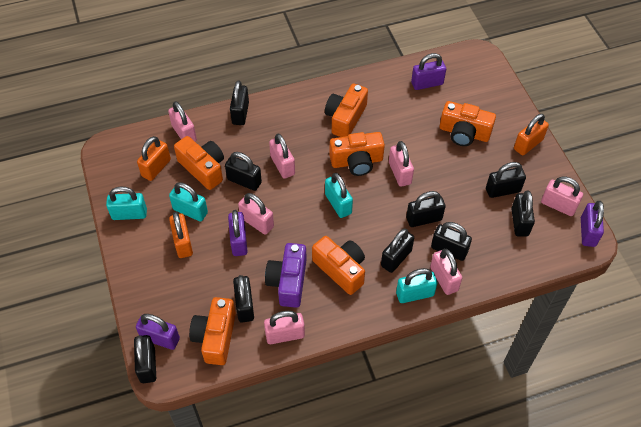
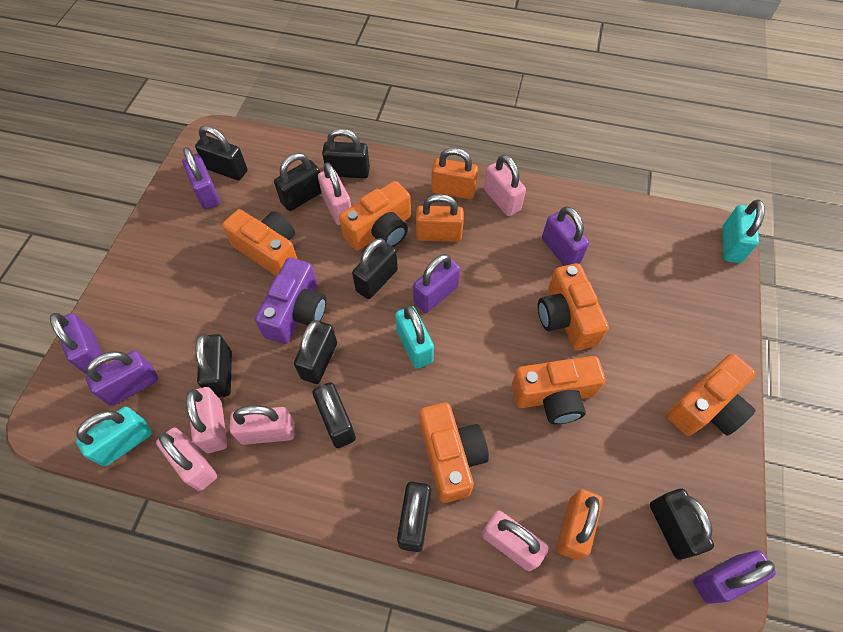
pink padlock: [168,101,197,142] [238,193,274,235] [264,311,305,344] [269,134,295,179] [389,141,414,187] [430,248,462,295] [541,176,583,216] = 7 -> [156,428,217,491] [186,387,227,453] [230,405,294,445] [318,162,351,225] [482,510,549,571] [484,154,526,216] = 6
purple padlock: [136,314,180,350] [228,210,248,256] [411,53,446,90] [581,201,604,247] = 4 -> [50,313,106,374] [86,350,158,406] [182,147,220,209] [413,254,460,313] [542,206,589,266] [693,550,776,604] = 6
turquoise padlock: [106,186,147,220] [169,182,208,222] [325,173,353,218] [396,268,437,303] = 4 -> [76,407,152,466] [395,305,434,369] [722,200,765,263] = 3

